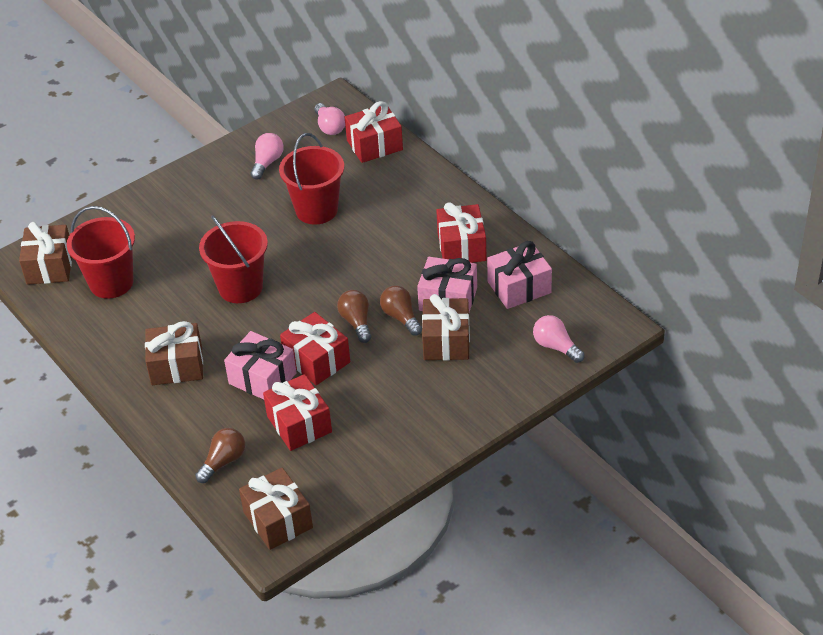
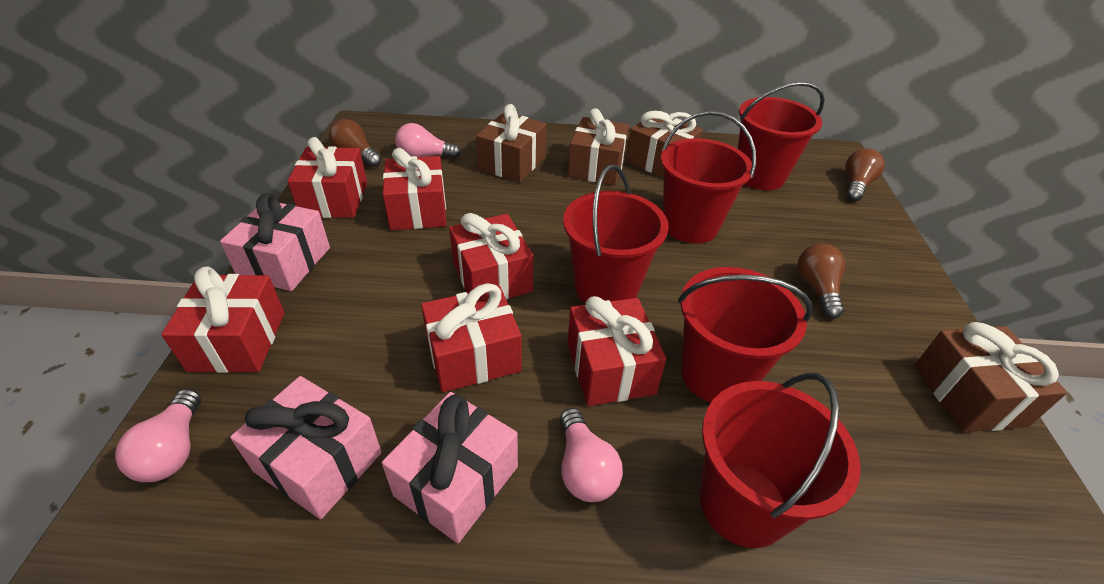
red bucket: [67,206,135,299] [199,215,268,303] [279,133,344,224] = 3 -> [563,164,669,304] [661,111,756,244] [678,267,812,403] [700,373,861,548] [738,82,825,190] = 5
red gift: [263,374,332,451] [280,312,350,385] [345,101,403,163] [436,202,487,263] = 4 -> [161,267,285,373] [287,137,367,218] [383,148,446,230] [421,283,522,392] [449,213,533,300] [567,296,666,406] = 6

